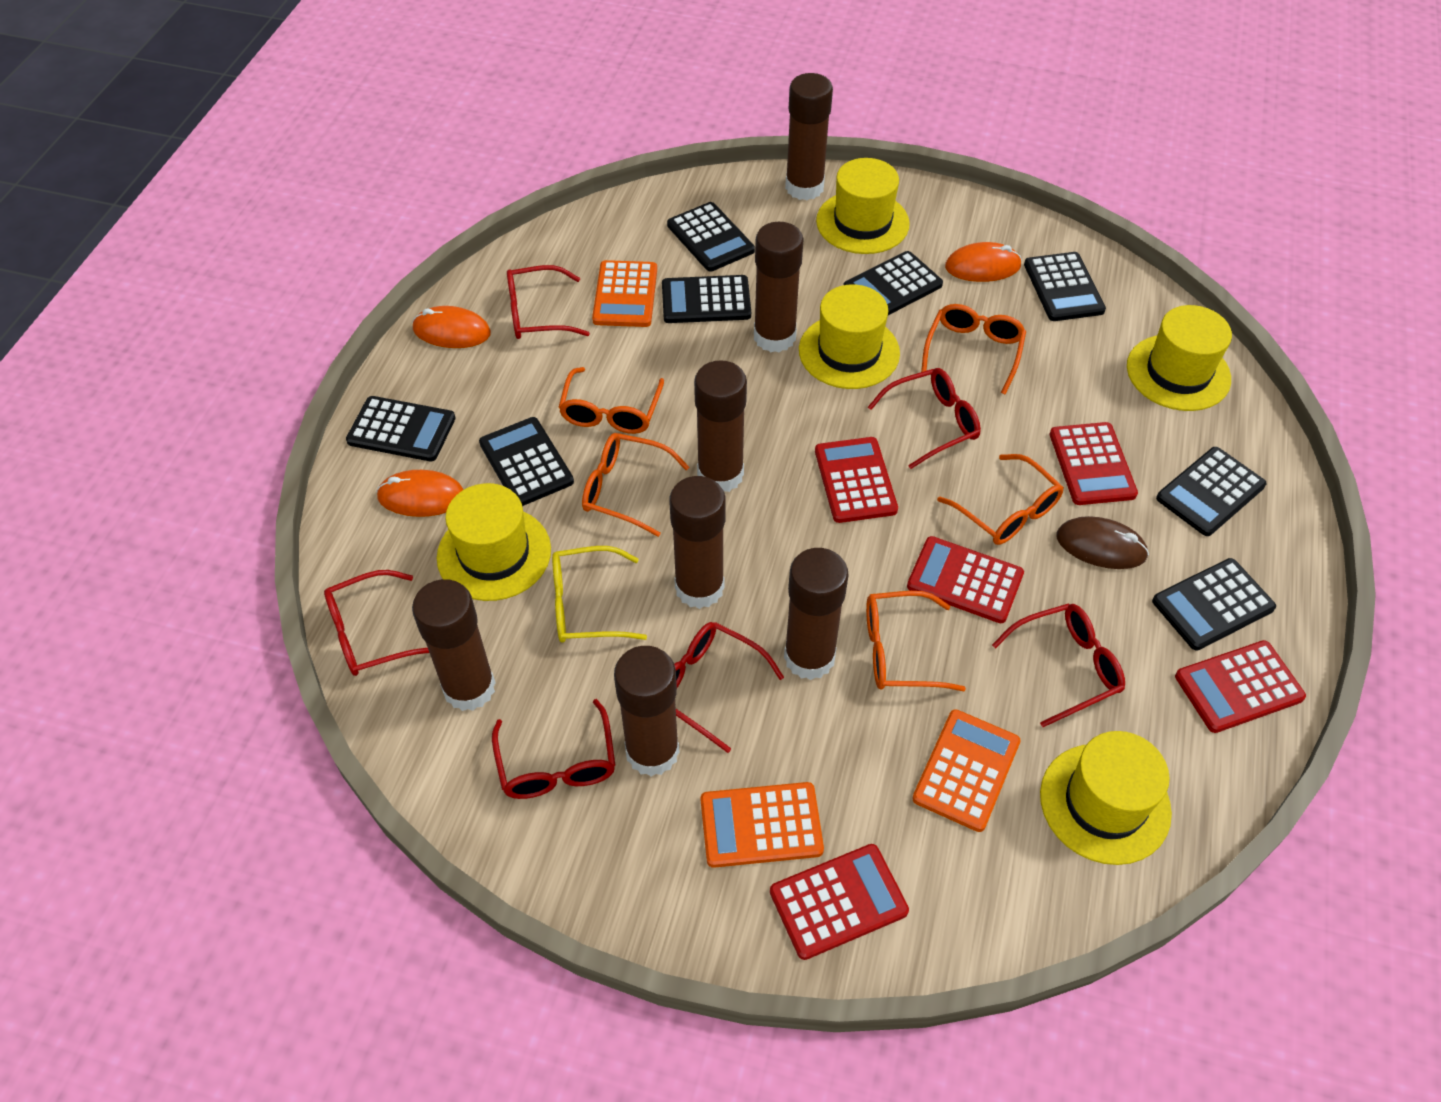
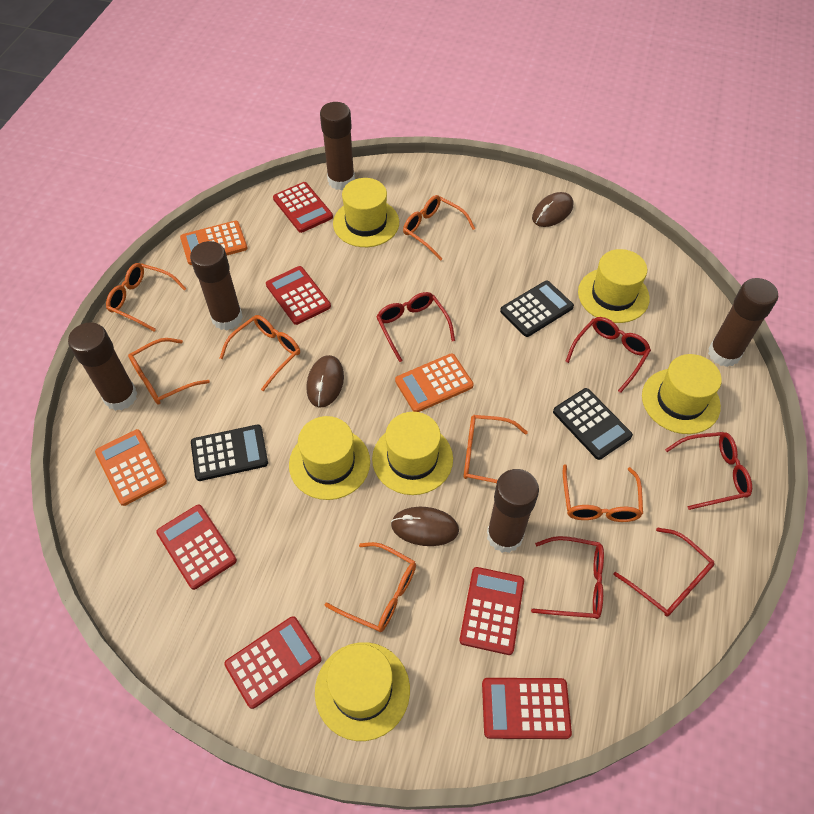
black calculator: [346,396,456,462] [479,417,574,506] [662,275,751,323] [667,202,755,272] [844,251,943,315] [1024,252,1106,321] [1152,558,1276,651] [1156,447,1267,536] = 8 -> [191,424,268,481] [500,281,574,337] [553,388,633,460] = 3
brown glue stick: [412,579,496,711] [614,646,679,776] [669,476,726,609] [694,360,747,492] [754,222,804,352] [784,548,849,680] [785,73,833,200] = 7 -> [68,322,138,411] [190,241,243,330] [320,102,355,190] [487,469,539,553] [708,278,778,367] = 5
brown mouse: [1056,516,1149,569] = 1 -> [307,355,344,408] [391,507,459,546] [532,192,573,227] = 3
orange glasses: [558,367,664,434] [582,433,689,537] [866,591,966,691] [921,304,1026,394] [937,454,1064,545] = 5 -> [106,263,186,332] [128,338,210,405] [220,315,300,391] [325,542,416,632] [403,195,475,261] [463,415,528,483] [563,464,643,522] = 7
orange mouse: [376,470,464,517] [412,306,491,348] [945,242,1022,282] = 3 -> none = 0
red calculator: [770,844,909,960] [815,437,898,523] [907,536,1024,623] [1050,422,1138,505] [1175,640,1306,733] = 5 -> [156,505,237,590] [224,616,322,709] [266,266,331,325] [273,182,333,233] [459,567,524,655] [482,678,572,739] = 6
red glasses: [324,570,429,676] [492,699,615,799] [507,265,590,339] [674,622,784,753] [868,368,981,469] [992,603,1125,727] = 6 -> [376,292,455,362] [531,536,604,619] [565,317,651,393] [613,527,715,617] [665,432,752,510] = 5
yellow glasses: [552,546,647,643] = 1 -> none = 0
yellow hat: [437,483,551,601] [799,284,900,389] [816,158,910,254] [1040,731,1172,865] [1127,305,1232,411] = 5 -> [289,416,370,500] [315,642,410,741] [333,178,399,247] [372,412,453,495] [578,249,650,323] [642,354,722,434] = 6

